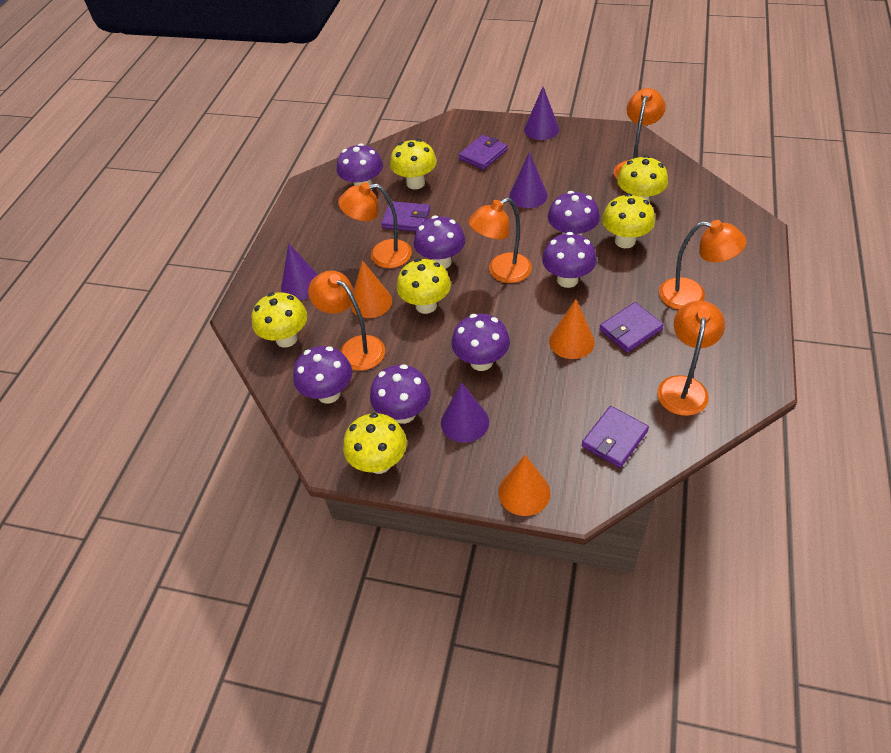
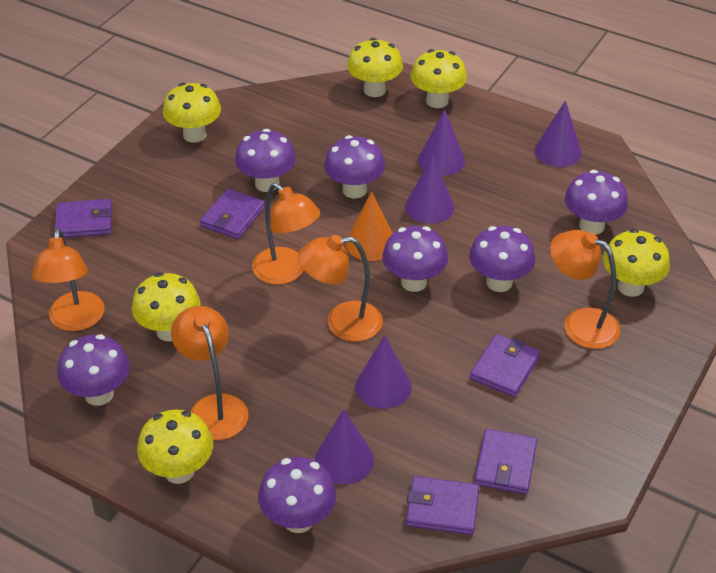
orange cone: [350,260,392,318] [498,455,551,516] [549,299,595,359] = 3 -> [346,191,393,261] = 1
orange lamp: [308,270,385,371] [338,182,412,268] [468,198,532,283] [614,88,666,179] [657,301,725,416] [659,220,746,310] = 6 -> [32,228,105,331] [171,306,248,440] [252,183,320,285] [298,235,383,342] [550,230,620,349] = 5
purple cone: [281,243,318,300] [441,382,489,443] [509,152,548,208] [524,87,559,140] = 4 -> [315,409,374,485] [355,335,412,409] [405,155,454,224] [418,109,465,176] [535,101,582,167] = 5
purple wallet: [381,201,430,232] [459,135,507,170] [582,406,649,468] [599,302,664,353] = 4 -> [54,199,112,238] [200,189,265,239] [406,476,479,535] [470,334,540,397] [474,428,537,495] = 5

